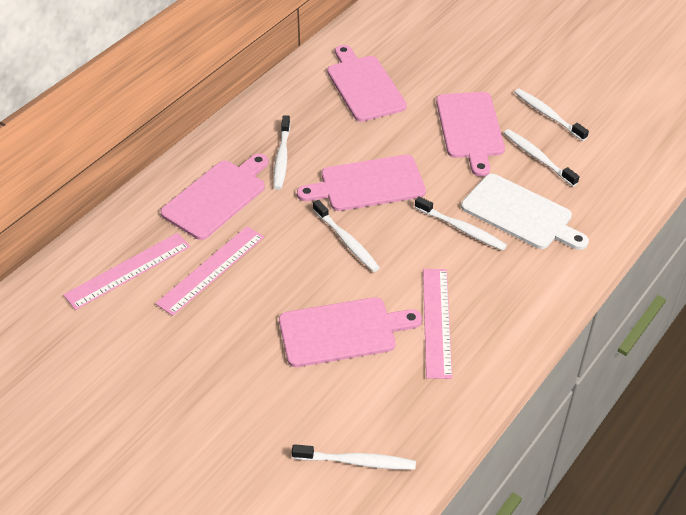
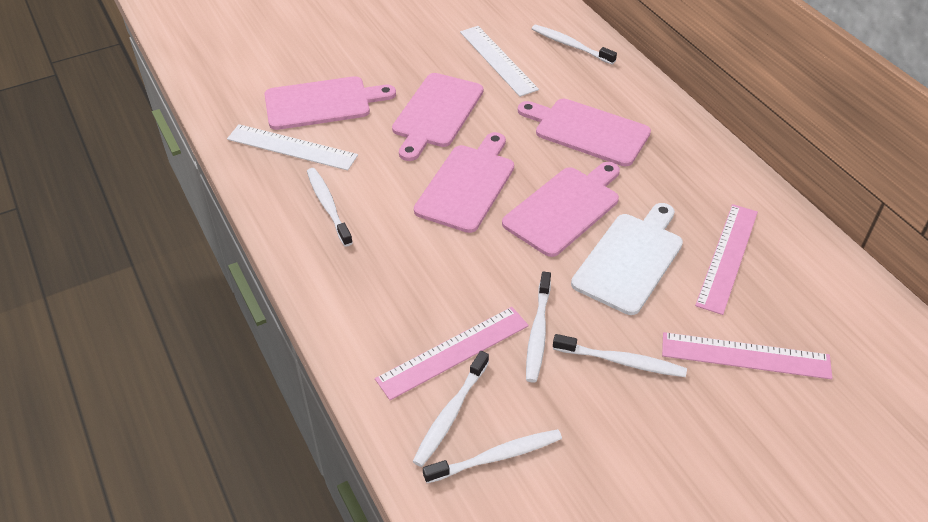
white ruler: none = 0 -> [227,124,358,171] [460,26,539,97] = 2

